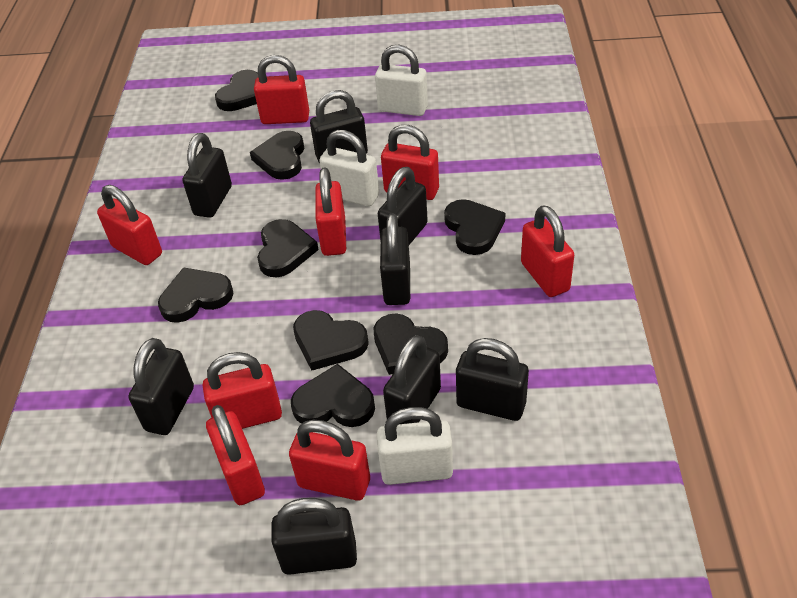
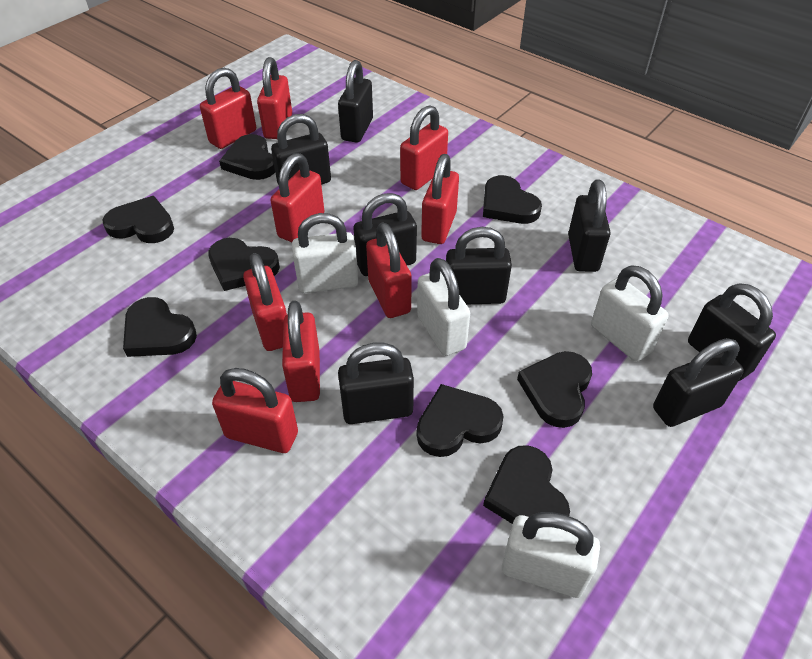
red padlock: [97,185,162,265] [203,352,282,429] [206,405,265,505] [254,55,309,124] [289,420,370,501] [315,167,346,256] [381,125,439,200] [521,205,574,297] = 8 -> [200,68,256,149] [212,368,298,453] [243,253,287,351] [257,57,292,139] [270,153,324,242] [282,301,320,402] [366,223,412,318] [400,105,448,190] [421,154,459,244] = 9
white padlock: [319,130,379,206] [375,45,428,116] [377,407,453,485] = 3 -> [292,213,359,293] [417,258,470,356] [502,512,600,598] [591,265,669,362] = 4

